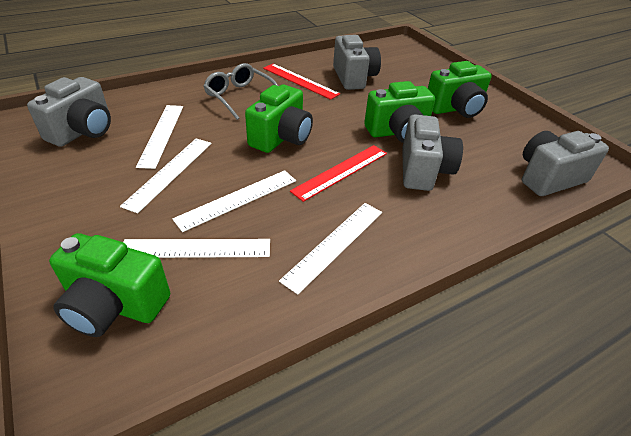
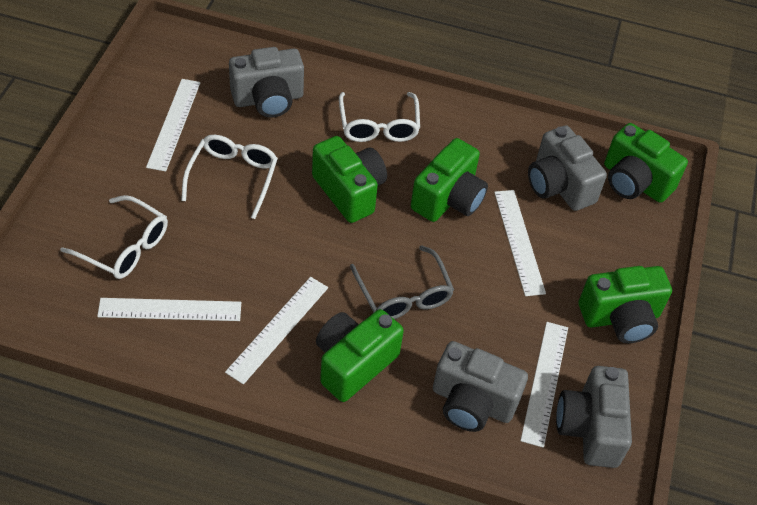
green camera: [49,233,170,337] [245,85,313,153] [364,81,435,143] [428,61,492,118] = 4 -> [312,136,387,223] [316,309,404,402] [411,138,488,222] [579,266,672,343] [604,123,688,203] = 5
red ruler: [263,64,340,100] [290,145,387,202] = 2 -> none = 0
white glasses: none = 0 -> [60,195,168,279] [181,135,278,219] [339,92,420,142] = 3

